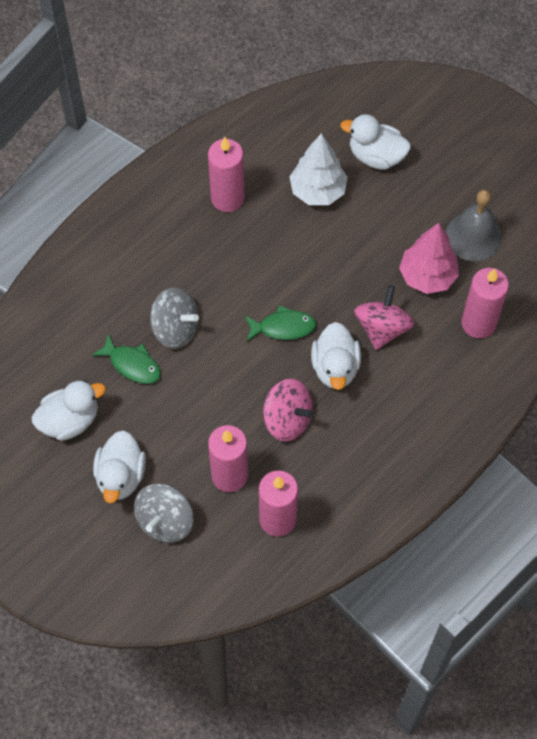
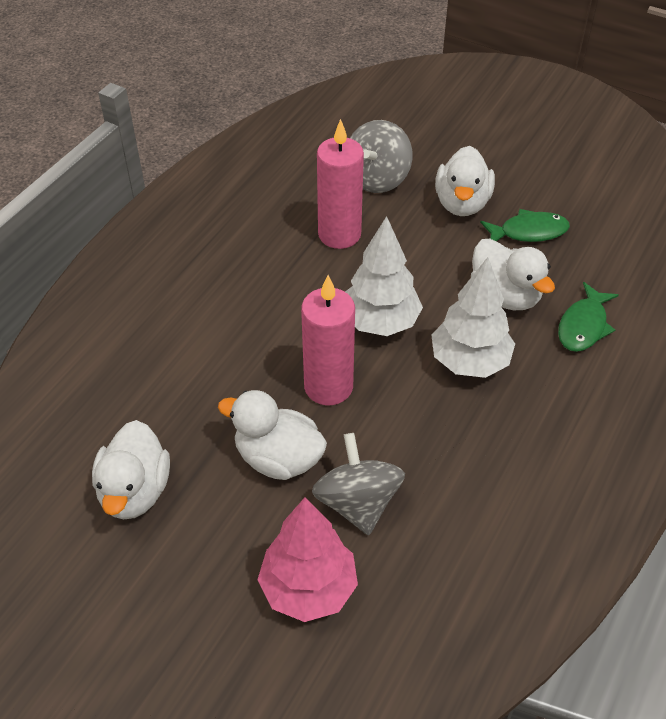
grey bell: [446,190,502,261] = 1 -> none = 0
pink candle: [208,137,245,212] [208,425,248,492] [259,470,298,536] [461,268,509,338] = 4 -> [301,275,355,405] [317,119,364,249] = 2
pink spinning top: [263,379,314,442] [354,285,414,350] = 2 -> none = 0
white tree: [289,133,348,205] = 1 -> [345,216,423,336] [432,257,515,378] = 2

